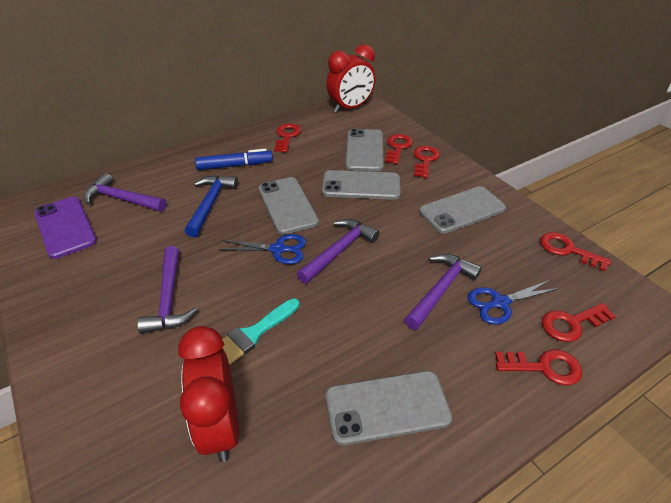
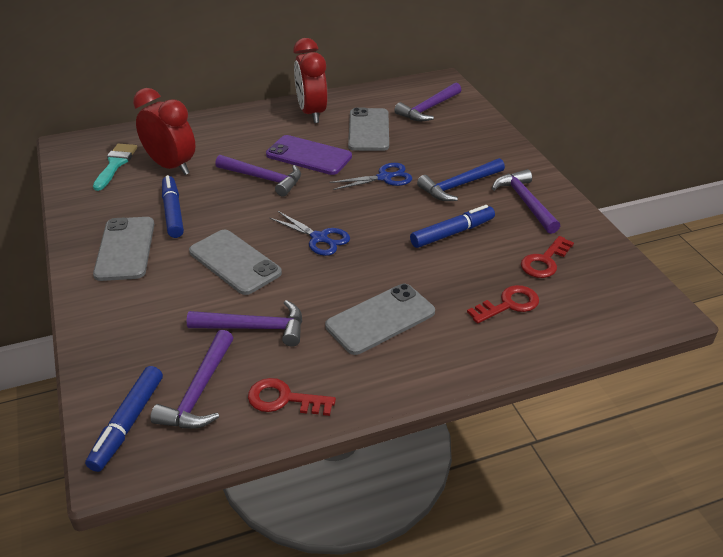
blue marker: [195,149,273,170] = 1 -> [85,366,163,472] [162,175,184,238] [410,205,495,248] = 3
grey phone: [258,177,319,235] [322,170,401,200] [326,371,452,446] [346,129,384,171] [419,186,506,234] = 5 -> [93,217,154,281] [189,229,282,295] [325,284,435,355] [348,108,389,151] = 4
purple hammer: [84,173,167,212] [137,246,197,334] [297,219,380,284] [404,254,482,330] = 4 -> [150,330,233,429] [187,300,302,347] [215,155,301,197] [394,83,461,121] [492,169,560,234] = 5
red key: [274,123,301,152] [385,134,413,164] [414,146,440,178] [495,350,582,385] [540,232,611,271] [542,303,616,342] = 6 -> [248,378,336,416] [467,285,539,324] [521,236,574,278] = 3

